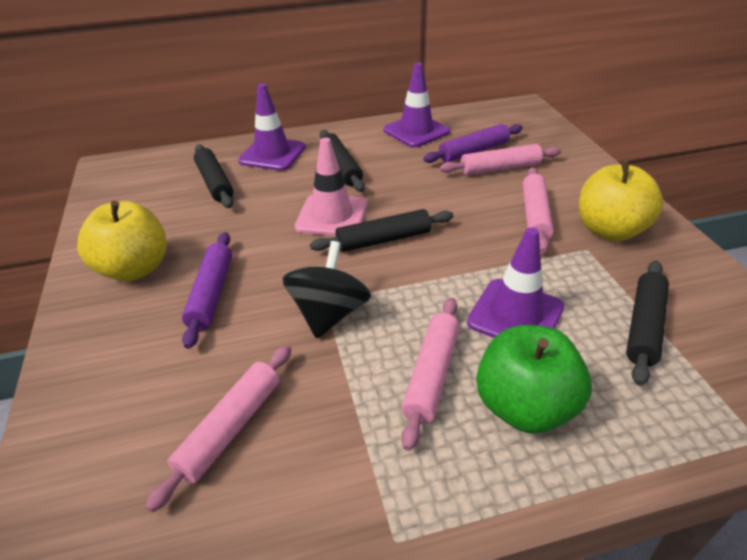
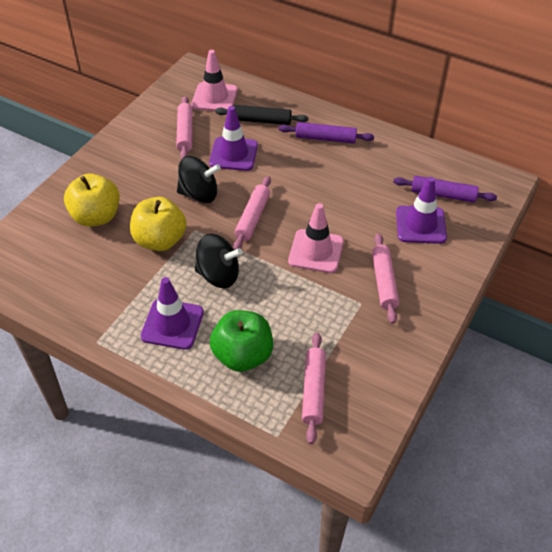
black rolling pin: [194,144,233,208] [310,209,453,252] [320,130,365,192] [626,261,669,386] = 4 -> [215,105,308,125] = 1
black spinning top: [282,241,371,338] = 1 -> [177,156,221,203] [195,234,242,288] = 2
pink traffic cone: [295,138,367,236] = 1 -> [191,50,238,111] [288,203,344,273] = 2

